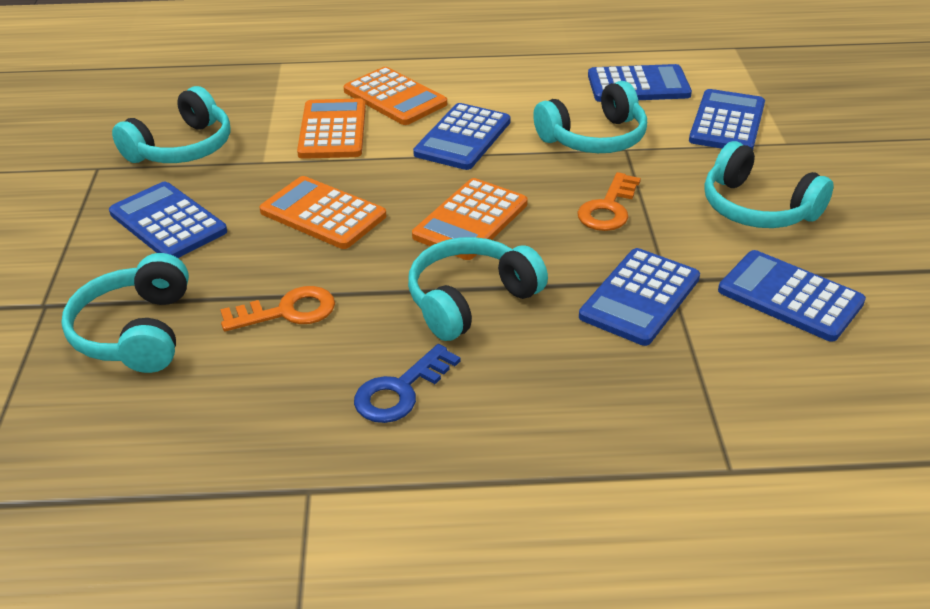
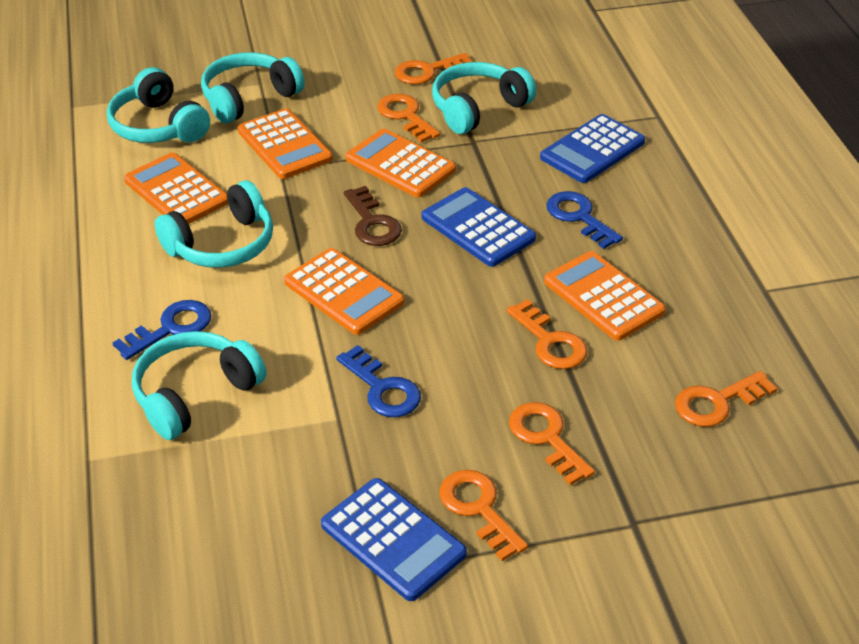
blue calculator: [109,182,227,258] [413,103,510,170] [579,248,700,346] [588,64,692,102] [689,89,765,149] [718,250,866,342] = 6 -> [321,478,467,601] [422,187,536,267] [540,114,645,183] = 3
blue key: [354,344,461,423] = 1 -> [113,300,211,360] [336,345,421,417] [547,191,623,249] = 3
brown key: none = 0 -> [344,186,402,246] = 1
orange calculator: [259,176,386,249] [297,98,366,159] [343,67,447,125] [412,178,528,260] = 4 -> [124,153,228,224] [238,109,333,179] [284,248,404,335] [346,129,456,198] [544,251,666,341] = 5
orange key: [220,286,335,331] [577,172,641,231] = 2 -> [377,94,440,143] [395,53,473,84] [439,470,528,561] [506,299,587,369] [509,402,595,485] [675,371,777,427] = 6

